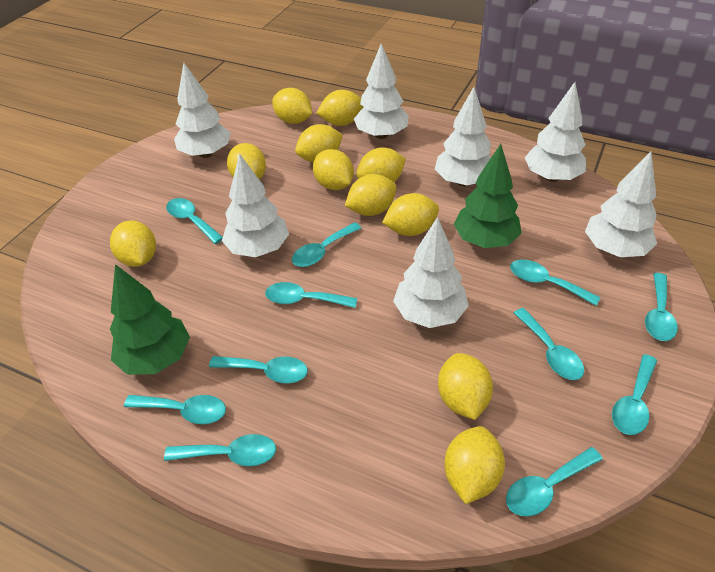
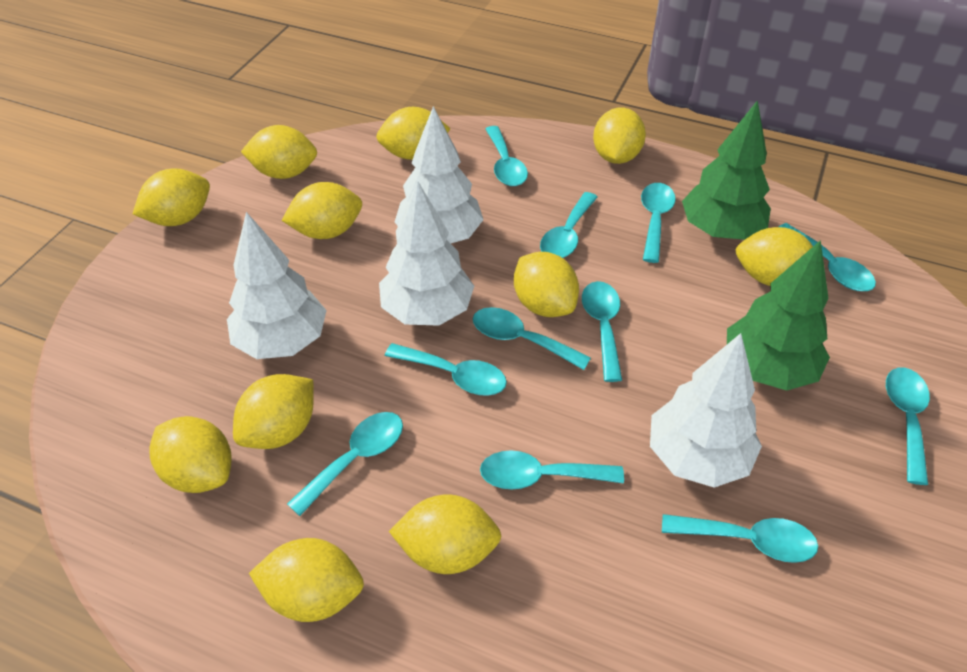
white tree: [174,63,231,158] [222,153,289,257] [354,43,409,139] [393,217,469,328] [435,87,491,186] [525,82,586,182] [585,151,657,257] = 7 -> [227,212,327,359] [379,181,474,326] [395,106,484,244] [650,333,762,488] = 4

